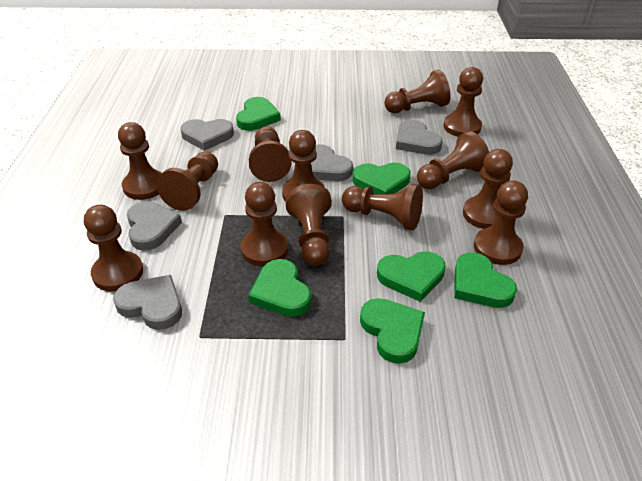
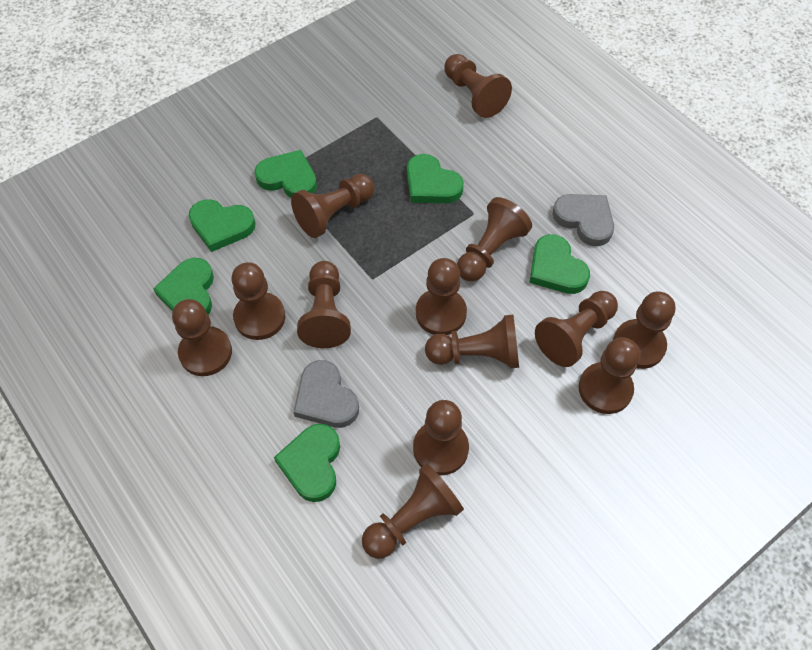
grey heart: [113,275,182,330] [127,201,182,251] [180,119,234,151] [311,144,353,181] [396,119,443,155] = 5 -> [293,360,359,428] [552,194,614,246] = 2

